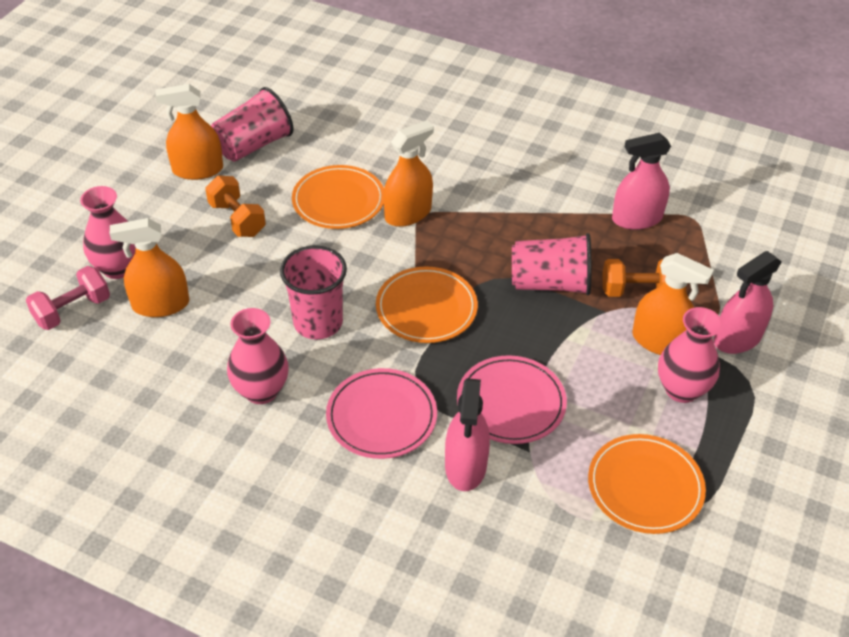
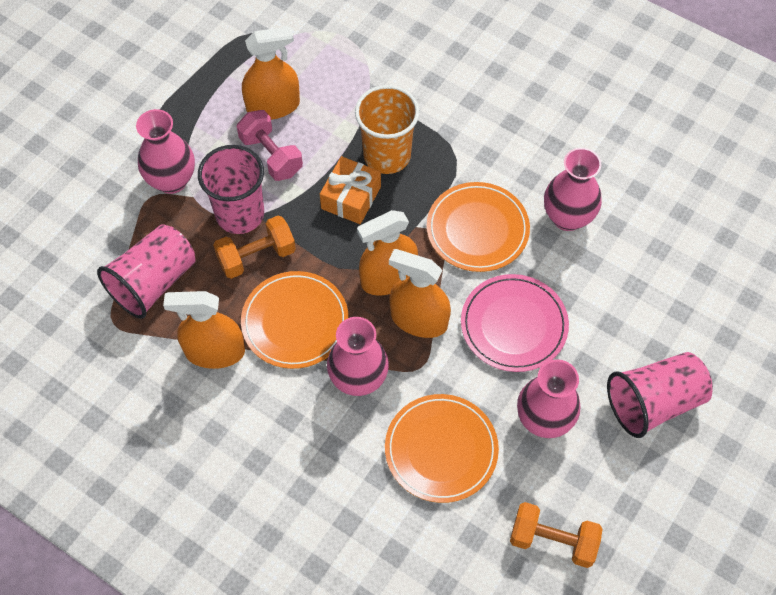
orange cup: none = 0 -> [355,85,420,174] = 1
orange gift: none = 0 -> [320,156,381,224] = 1
pink plate: [326,368,437,459] [457,355,567,444] = 2 -> [461,274,569,372] = 1
pink spray bottle: [445,378,490,491] [612,133,671,230] [714,251,782,354] = 3 -> none = 0
pink vase: [80,186,136,279] [227,308,289,404] [658,307,723,403] = 3 -> [136,109,195,194] [327,317,389,396] [517,359,580,438] [544,148,602,231] = 4

